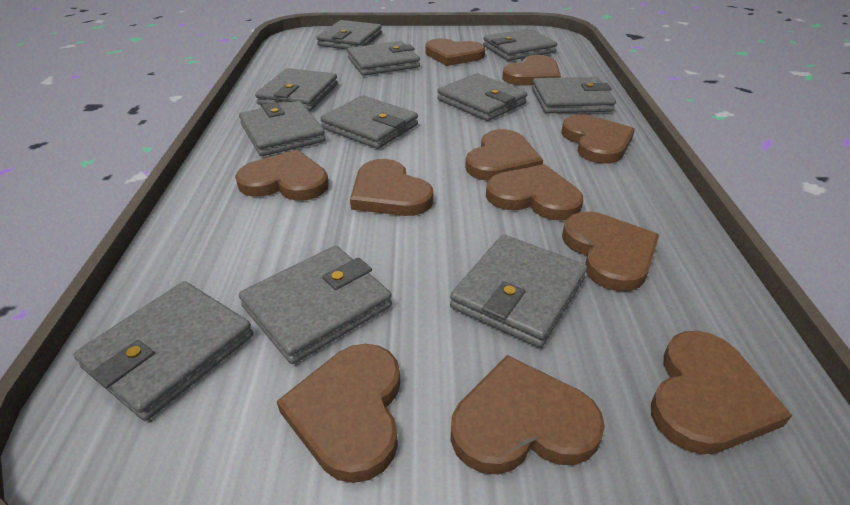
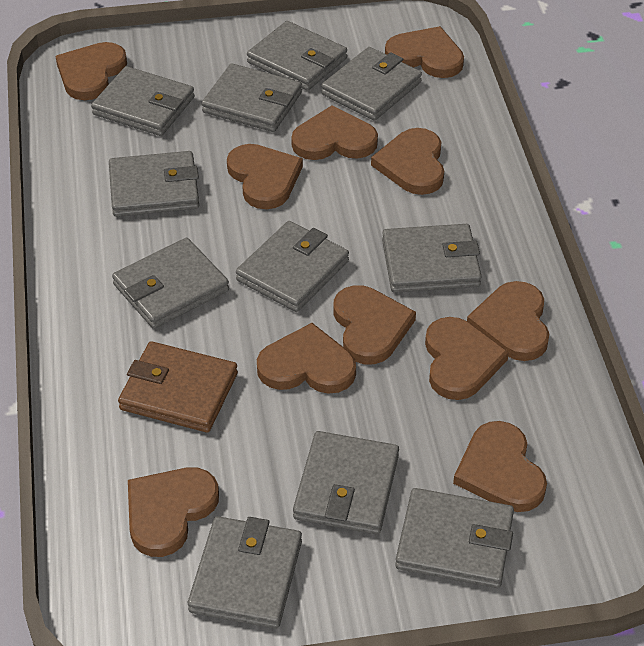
brown wallet: none = 0 -> [118,341,238,432] = 1

